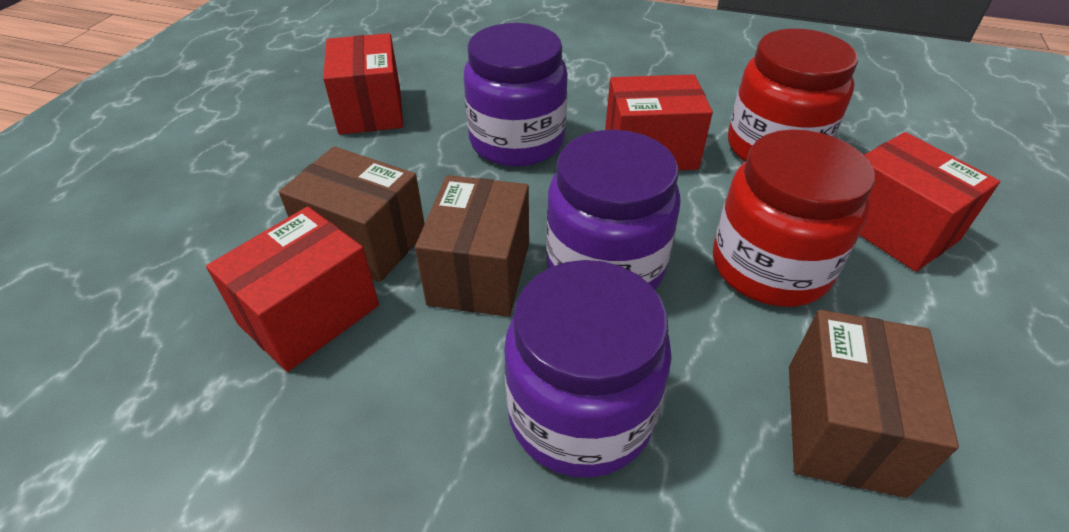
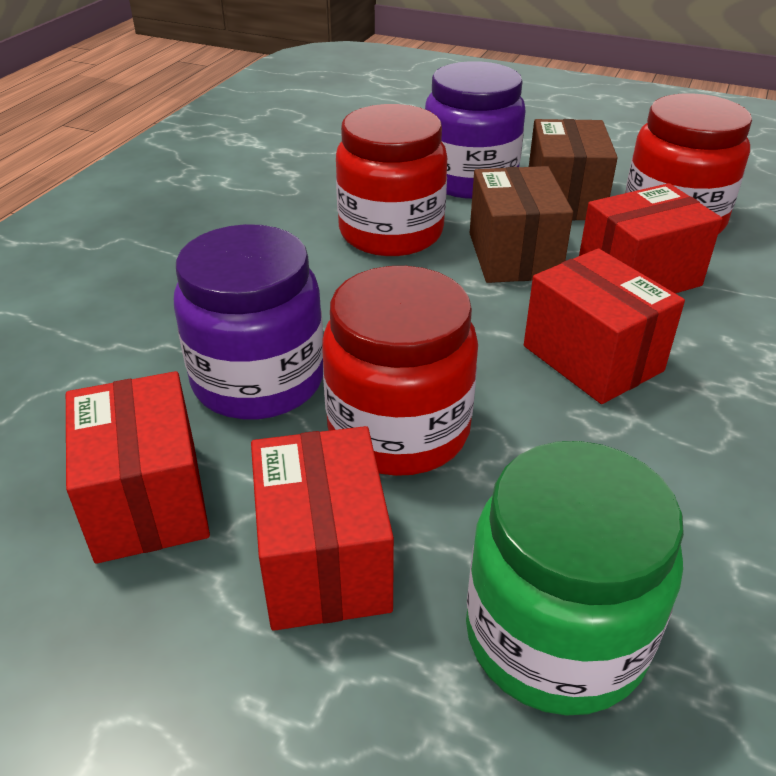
brown box: [279,146,425,282] [415,175,529,317] [789,310,959,498] = 3 -> [470,166,573,283] [529,119,618,220] = 2
green jar: none = 0 -> [466,441,684,716] = 1
purple jar: [464,23,568,167] [504,260,672,478] [546,130,681,290] = 3 -> [174,224,323,419] [425,61,526,199] = 2
red jar: [713,130,875,307] [728,29,858,162] = 2 -> [322,266,478,476] [336,104,447,256] [625,93,752,234] = 3

